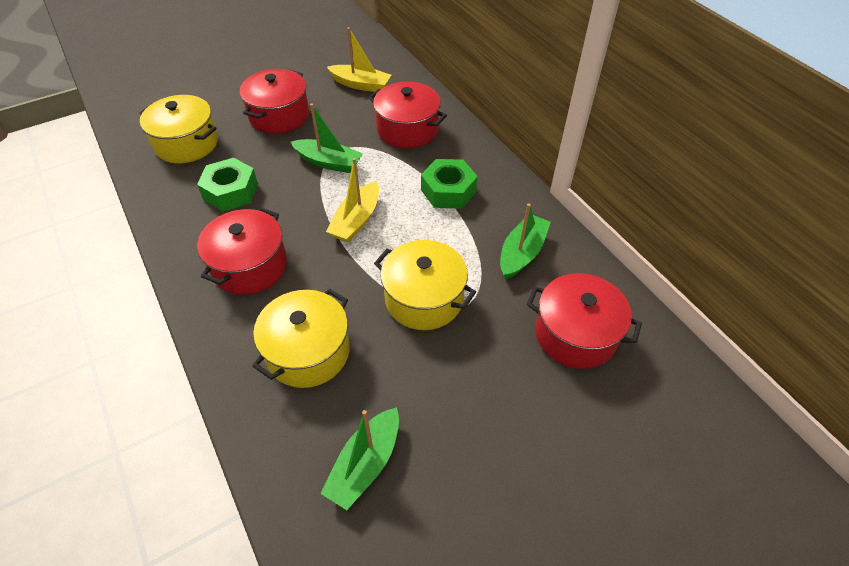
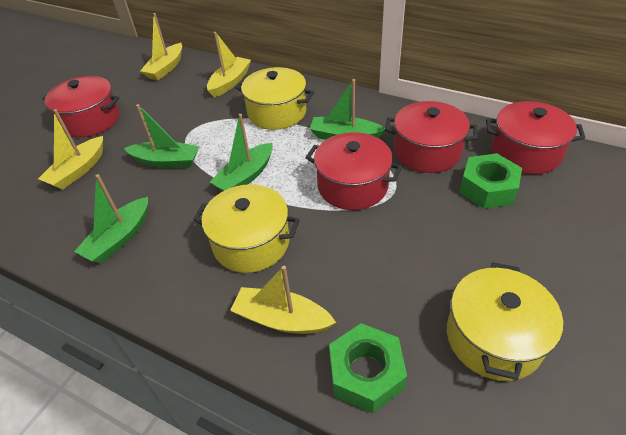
green boat: [290,104,363,173] [320,407,399,510] [500,204,551,279] = 3 -> [74,174,148,263] [124,104,199,168] [210,114,273,191] [310,79,385,140] = 4
yellow boat: [326,158,379,242] [327,27,391,92] = 2 -> [38,109,103,190] [140,13,182,80] [207,32,251,97] [230,266,336,334] = 4

